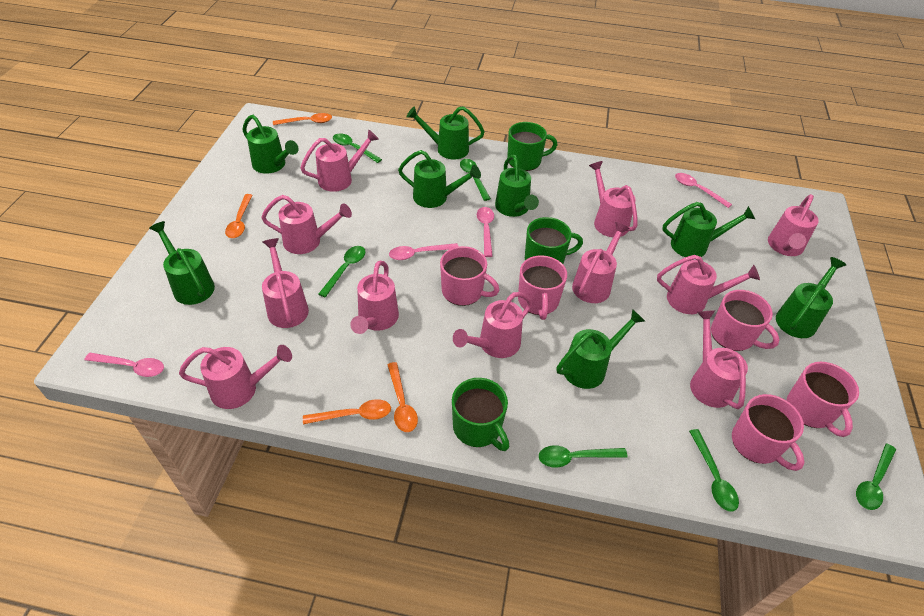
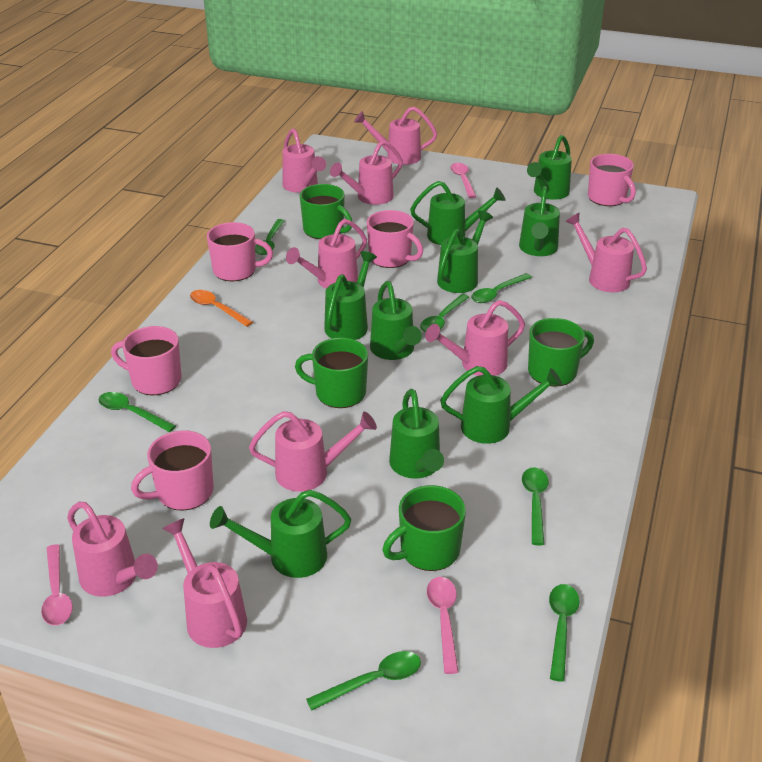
green mug: [452,378,509,451] [507,122,557,171] [525,217,583,264] = 3 -> [295,338,368,408] [300,184,352,239] [382,485,466,571] [528,318,594,387] = 4
green spoon: [319,246,366,297] [333,133,382,163] [460,159,491,201] [539,445,628,468] [689,429,739,512] [856,444,896,510] = 6 -> [99,392,176,432] [255,219,285,255] [306,651,421,711] [420,294,469,332] [471,273,532,303] [522,467,549,546] [549,584,580,682] = 7
green watering can: [149,221,215,305] [242,115,299,174] [398,150,481,208] [407,106,485,159] [495,155,539,217] [556,309,645,389] [662,202,755,257] [776,257,846,338] = 8 -> [210,490,351,578] [324,251,377,340] [370,281,422,360] [389,389,444,479] [410,181,505,245] [437,211,493,293] [440,366,562,444] [519,186,560,256] [527,135,572,200] = 9
orange spoon: [225,194,252,238] [273,113,332,125] [303,399,391,424] [387,362,418,432] = 4 -> [190,290,253,327] = 1
pink spoon: [85,353,164,377] [389,243,459,260] [477,207,494,257] [675,173,732,208] = 4 -> [41,544,73,626] [427,577,458,674] [450,163,476,198] = 3
pink watering can: [179,345,292,409] [261,195,352,254] [262,238,309,328] [301,130,379,192] [350,261,399,334] [453,292,533,358] [572,222,630,303] [589,161,638,237] [657,255,760,314] [690,310,748,409] [768,194,819,256] = 11 -> [67,502,158,597] [162,518,247,648] [249,411,377,492] [282,128,326,193] [286,219,367,289] [330,140,403,205] [354,107,437,165] [425,300,525,376] [565,212,647,292] = 9

